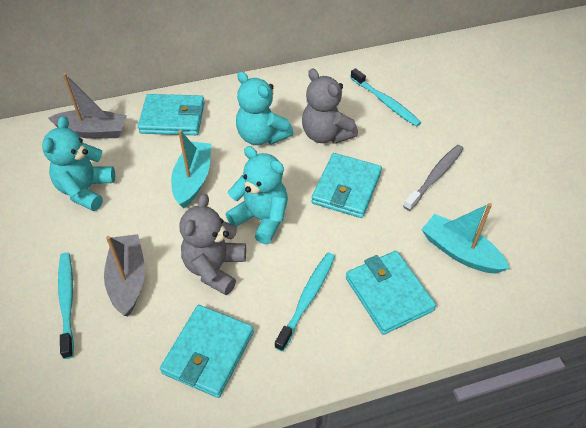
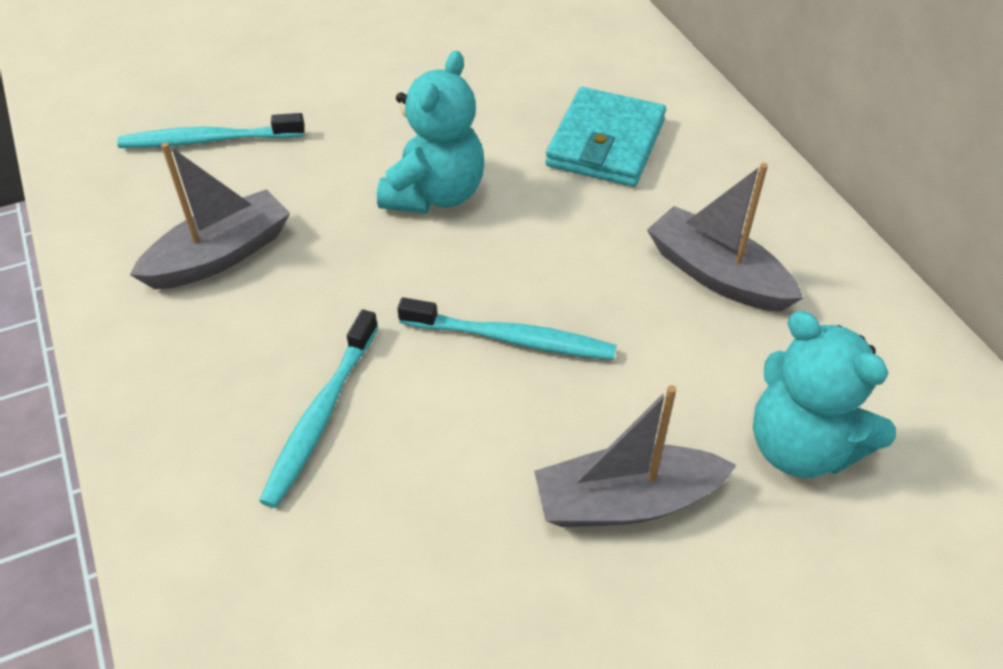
grey boat: [48,73,127,139] [104,234,145,316] = 2 -> [130,142,290,289] [534,385,737,527] [647,163,803,312] = 3
grey teddy bear: [180,194,246,295] [302,69,358,144] = 2 -> none = 0
grey toothbrush: [403,145,464,211] = 1 -> none = 0
turquoise boat: [171,130,211,208] [421,203,510,274] = 2 -> none = 0
turquoise teddy bear: [42,116,115,211] [226,146,288,244] [236,71,293,145] = 3 -> [377,51,484,214] [753,311,896,478] = 2
turquoise wallet: [138,94,205,135] [160,305,254,398] [312,153,382,218] [346,251,436,335] = 4 -> [545,87,666,187] = 1

